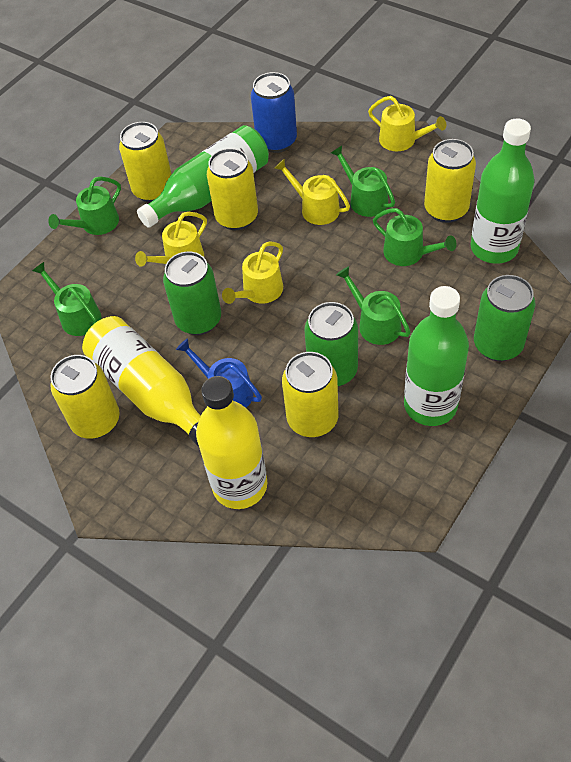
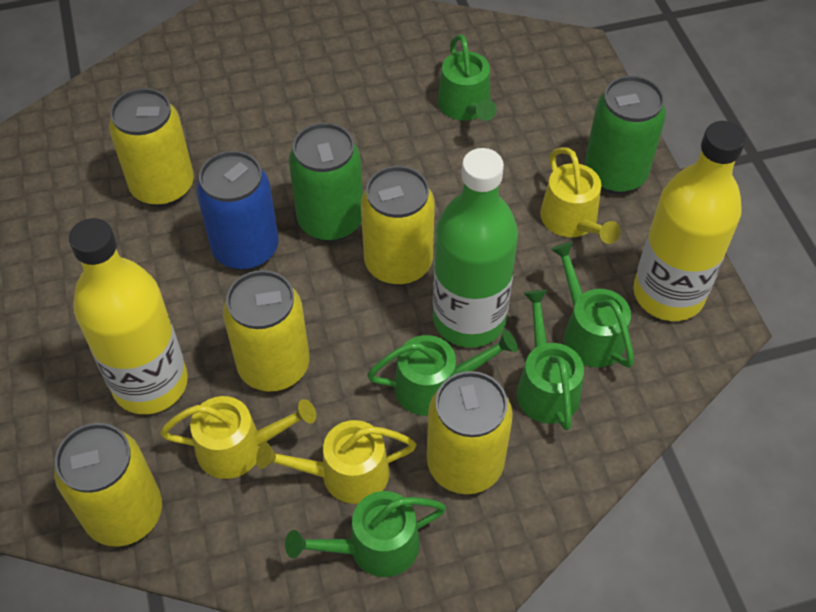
blue watering can: [176,338,262,408] = 1 -> none = 0
green bottle: [137,125,269,228] [404,286,469,426] [470,119,535,264] = 3 -> [433,148,518,348] = 1
green can: [163,251,221,335] [304,302,358,387] [474,275,535,361] = 3 -> [289,123,363,242] [585,76,666,194] = 2
yellow watering can: [135,212,207,267] [222,242,283,304] [274,159,350,225] [368,96,446,151] = 4 -> [160,396,316,479] [256,420,417,504] [540,147,621,244] = 3

